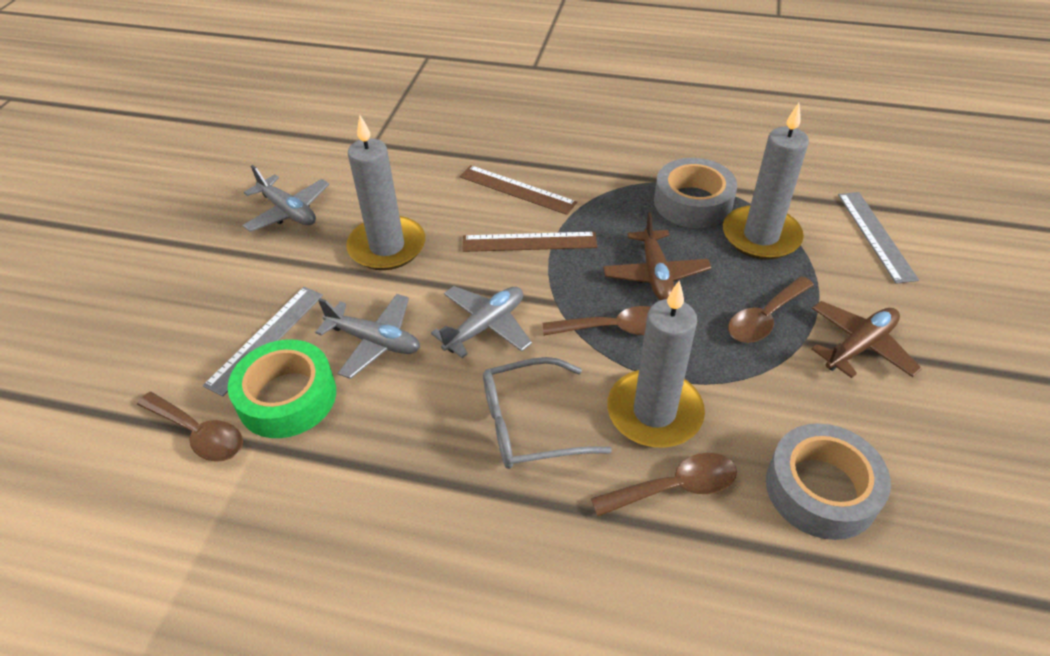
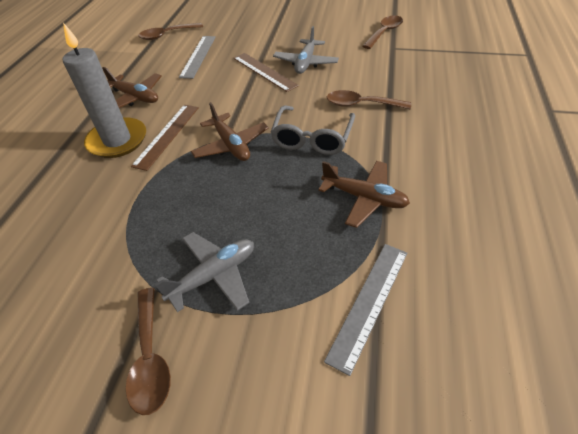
brown plane: [603,212,711,300] [812,301,922,378] = 2 -> [102,67,162,108] [191,102,269,161] [318,161,410,228] = 3
green tape: [228,340,336,438] = 1 -> none = 0
grey candle: [346,115,425,270] [607,280,705,448] [723,103,809,260] = 3 -> [62,23,146,158] = 1
grey plane: [242,165,329,232] [315,294,420,379] [431,286,532,358] = 3 -> [154,232,254,312] [273,26,339,74] = 2
grey tape: [654,158,737,228] [766,423,891,540] = 2 -> none = 0

